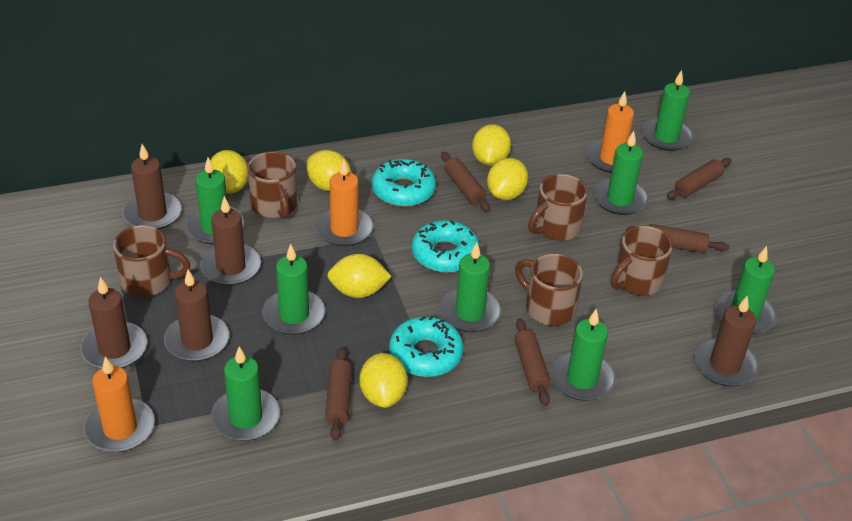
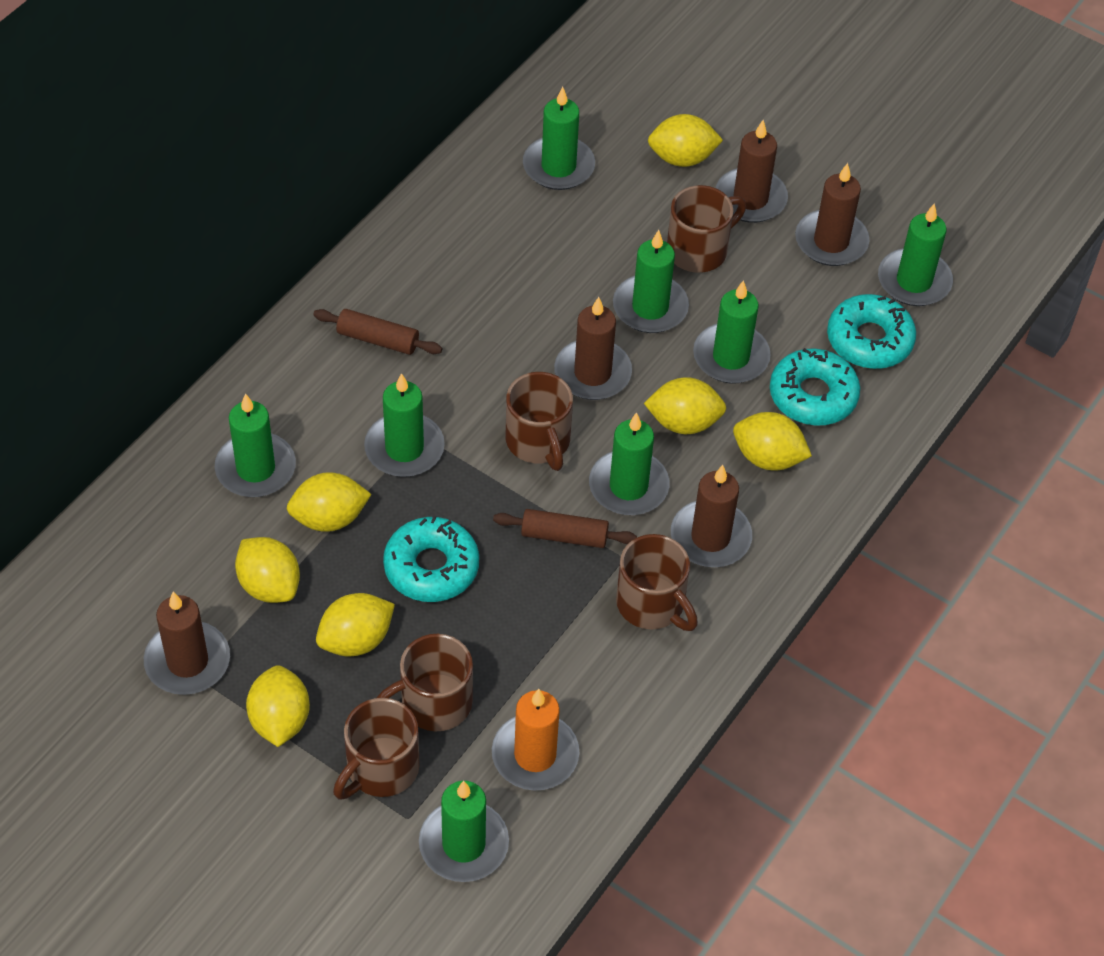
brown rolling pin: [325,347,352,441] [441,152,490,212] [515,318,551,406] [626,224,729,253] [667,158,732,199] = 5 -> [313,309,442,355] [493,509,637,548] = 2
orange candle: [84,357,155,452] [315,160,373,246] [586,91,634,173] = 3 -> [492,689,579,790] = 1
yellow lemon: [210,150,248,193] [307,150,351,191] [327,254,392,298] [359,353,408,408] [472,125,511,166] [487,158,528,200] = 6 -> [235,537,300,603] [246,665,310,747] [287,472,372,532] [316,593,395,656] [644,377,726,434] [648,114,723,167] [733,412,812,470] = 7

